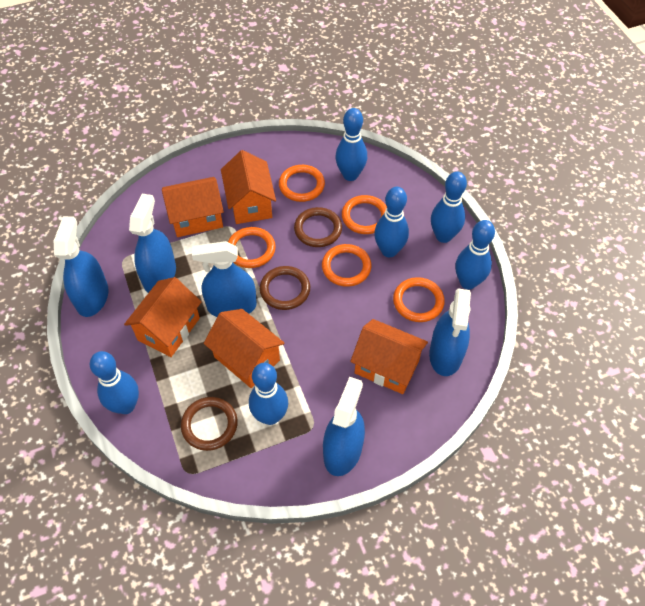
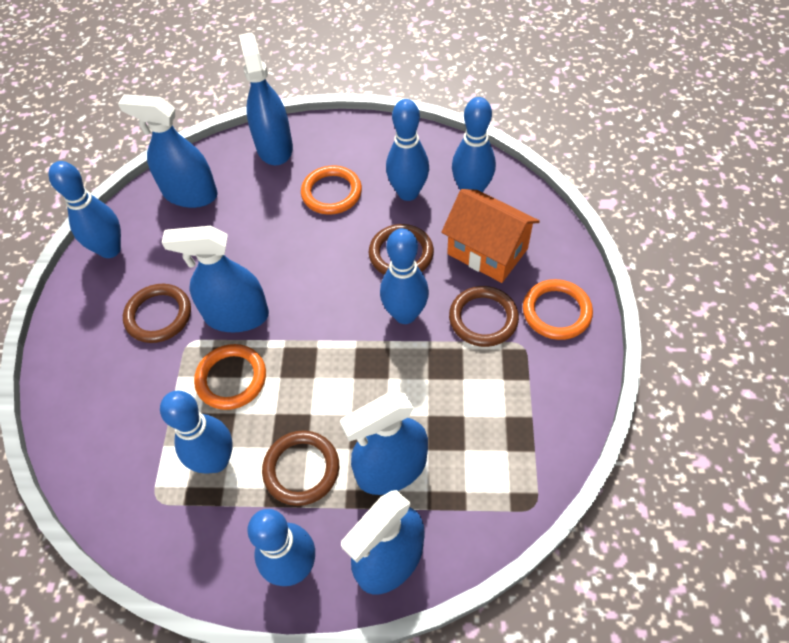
brown ring: [181,397,238,451] [260,266,310,310] [294,207,342,247] = 3 -> [123,284,191,343] [262,430,339,506] [369,224,434,275] [449,286,519,347] = 4
orange house: [124,277,201,357] [162,177,224,237] [204,309,285,388] [221,150,276,224] [350,319,428,394] = 5 -> [441,189,540,283] = 1
orange ring: [228,227,276,268] [279,165,325,202] [322,244,371,287] [342,195,387,234] [393,277,445,322] = 5 -> [194,344,266,410] [301,165,362,215] [523,279,593,340] = 3

